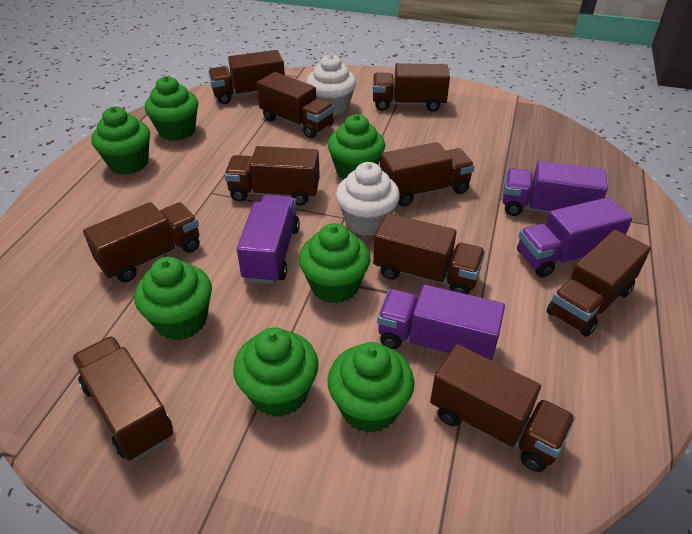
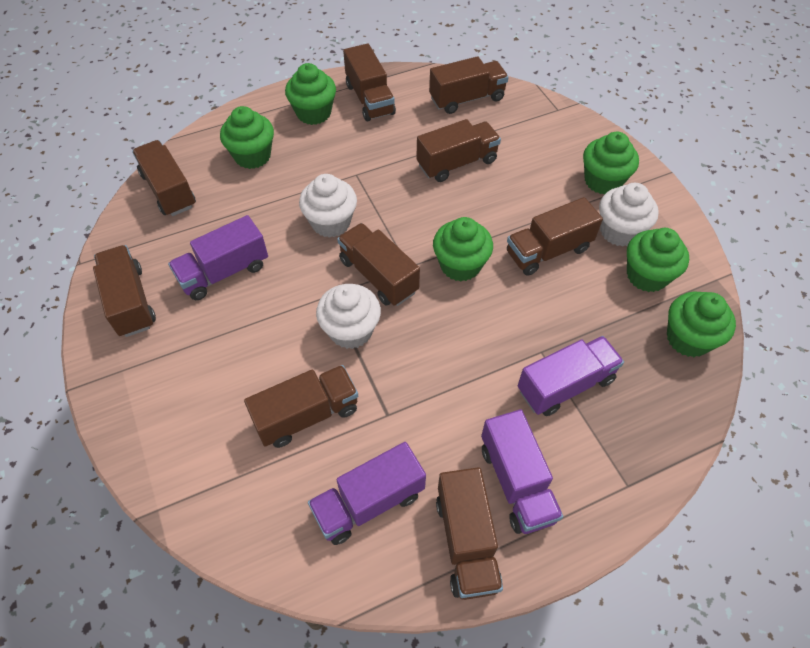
brown truck: [72,336,173,461] [83,202,200,282] [208,50,285,104] [224,146,320,205] [257,72,334,138] [373,63,450,112] [373,213,485,295] [380,142,475,206] [430,344,575,472] [547,230,651,337] = 10 -> [93,245,156,337] [132,140,196,216] [244,365,358,448] [337,223,420,306] [343,43,396,121] [416,119,501,182] [429,56,509,114] [436,467,503,600] [507,197,603,276] = 9
green cupcake: [91,107,150,175] [135,257,212,340] [144,76,198,141] [233,327,319,417] [299,223,370,304] [327,342,414,433] [328,114,385,180] = 7 -> [220,106,274,169] [285,63,336,125] [433,217,493,281] [583,132,639,195] [627,228,689,292] [667,292,736,357] = 6
white cupcake: [306,54,356,116] [336,162,400,236] = 2 -> [299,174,357,238] [316,284,381,349] [599,183,659,247] = 3

